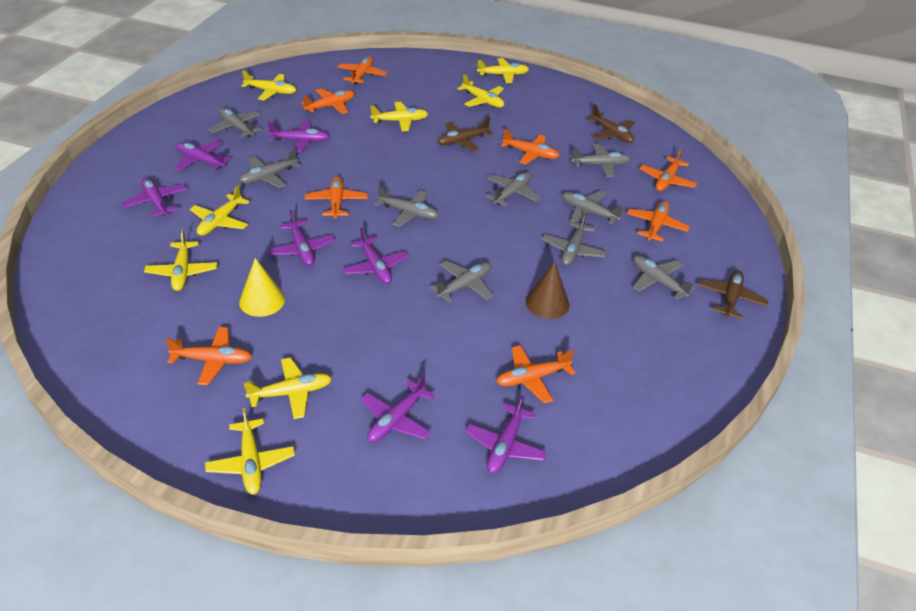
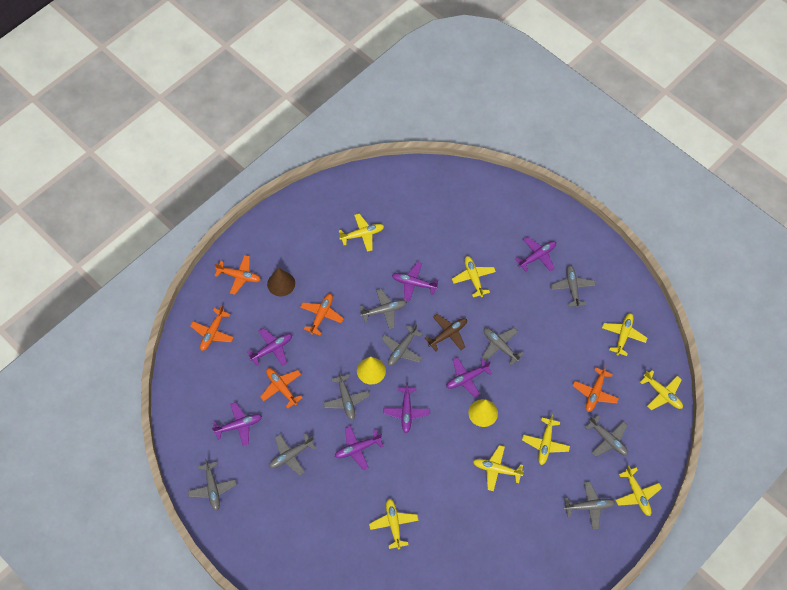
brown plane: [437,117,493,152] [586,104,635,143] [698,270,769,319] = 3 -> [425,314,467,351] = 1
orange plane: [166,327,252,385] [301,88,355,114] [305,176,368,219] [338,56,387,85] [497,345,575,403] [501,129,560,165] [627,201,689,241] [639,149,697,191] = 8 -> [190,305,234,351] [215,255,261,295] [260,368,303,408] [300,294,344,335] [573,365,619,412] = 5
yellow cone: [239,258,285,317] = 1 -> [357,357,386,384] [468,399,498,427] = 2

